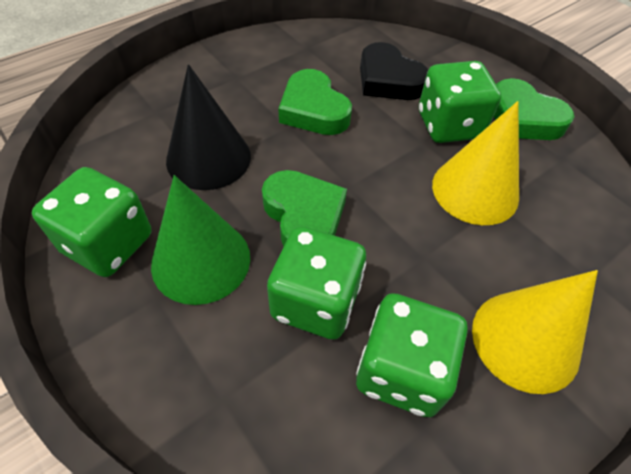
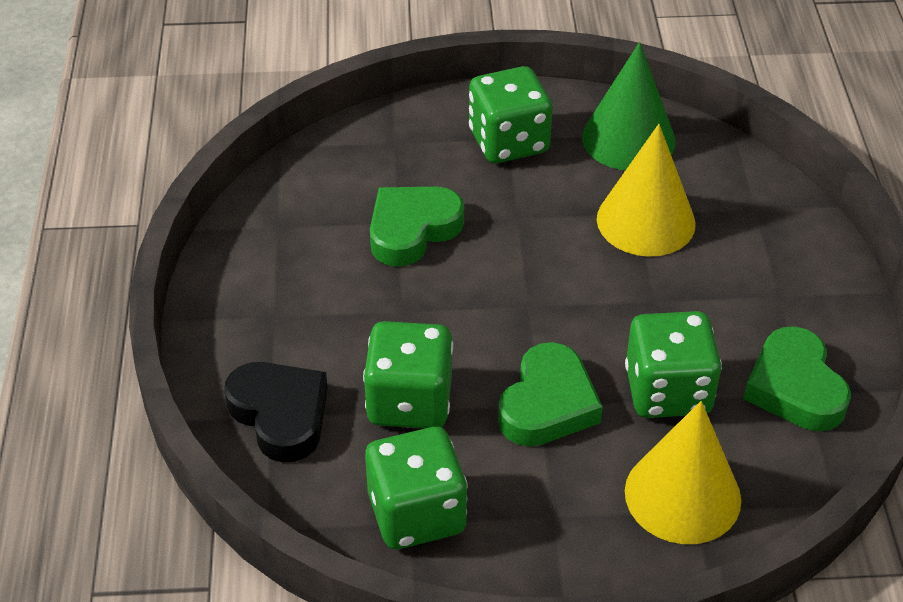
black cone: [166,64,251,190] = 1 -> none = 0

